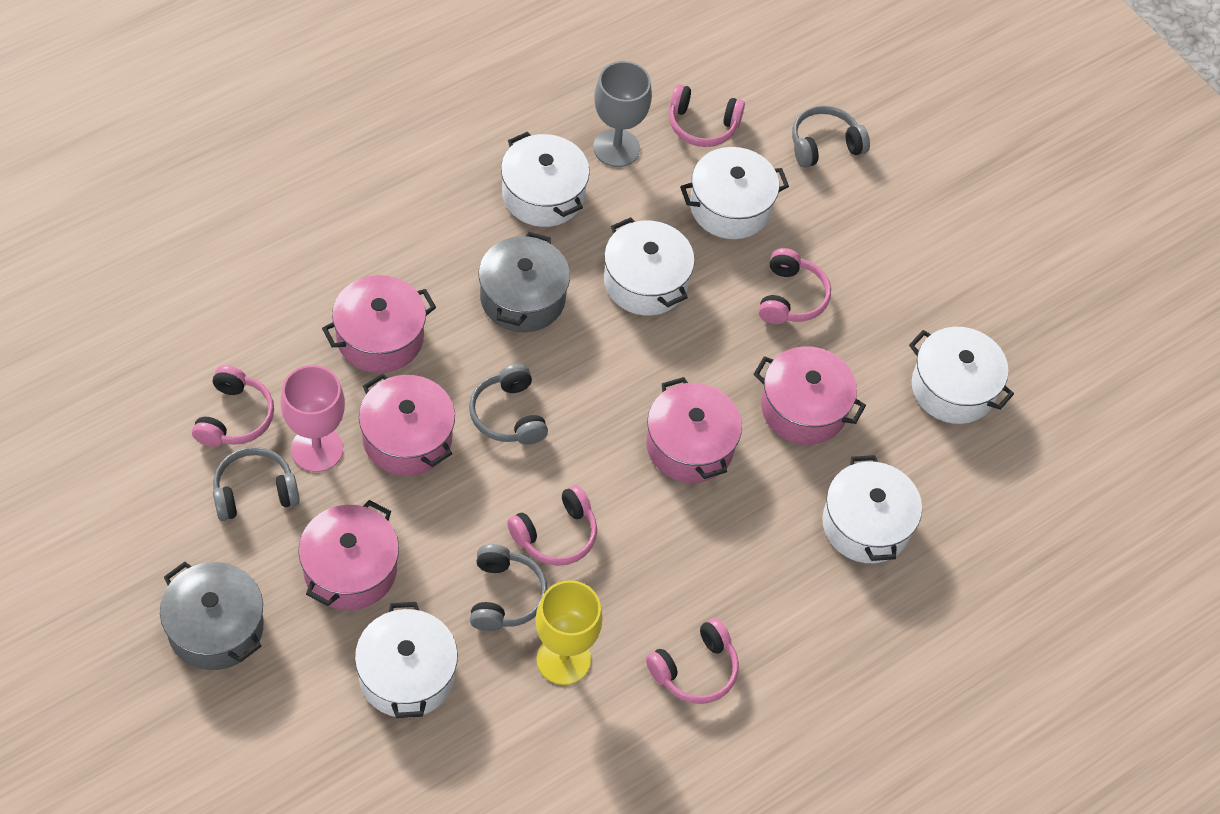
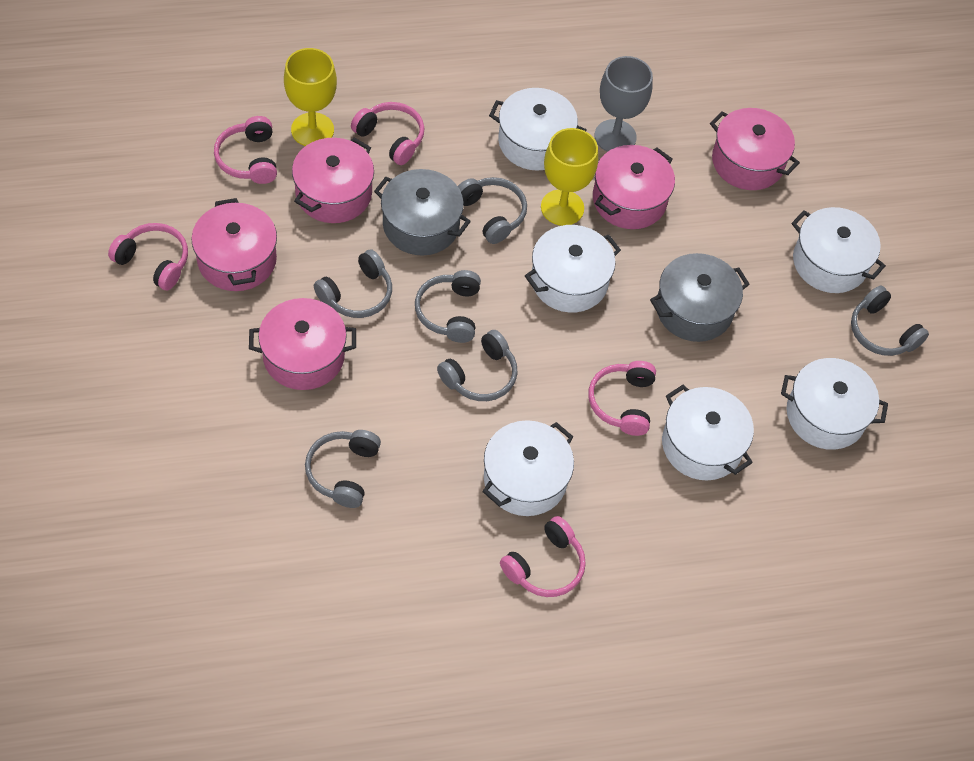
grey headphones: [213,447,300,521] [469,364,548,445] [470,544,547,631] [792,105,870,168] = 4 -> [305,430,381,508] [314,249,392,318] [415,270,481,343] [437,330,517,401] [458,177,527,244] [851,286,929,356] = 6
pink goblet: [281,365,345,472] = 1 -> none = 0
yellow goblet: [535,580,603,685] = 1 -> [284,48,337,146] [541,128,598,226] = 2

